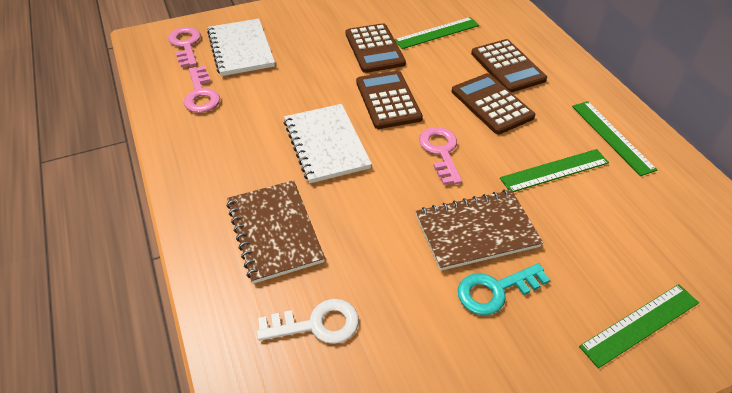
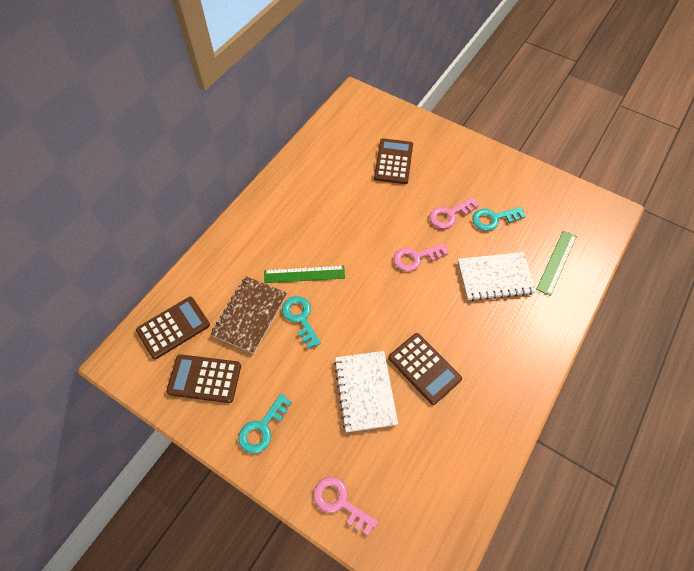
brown notebook: [227,180,325,284] [416,190,543,271] = 2 -> [211,276,287,354] = 1
green ruler: [394,17,479,49] [500,149,609,192] [572,101,657,176] [579,284,699,368] = 4 -> [264,266,345,283] [536,231,577,296] = 2
turquoise key: [458,263,550,315] = 1 -> [238,393,292,453] [282,296,321,349] [472,207,526,231] = 3
white key: [257,299,359,344] = 1 -> none = 0

